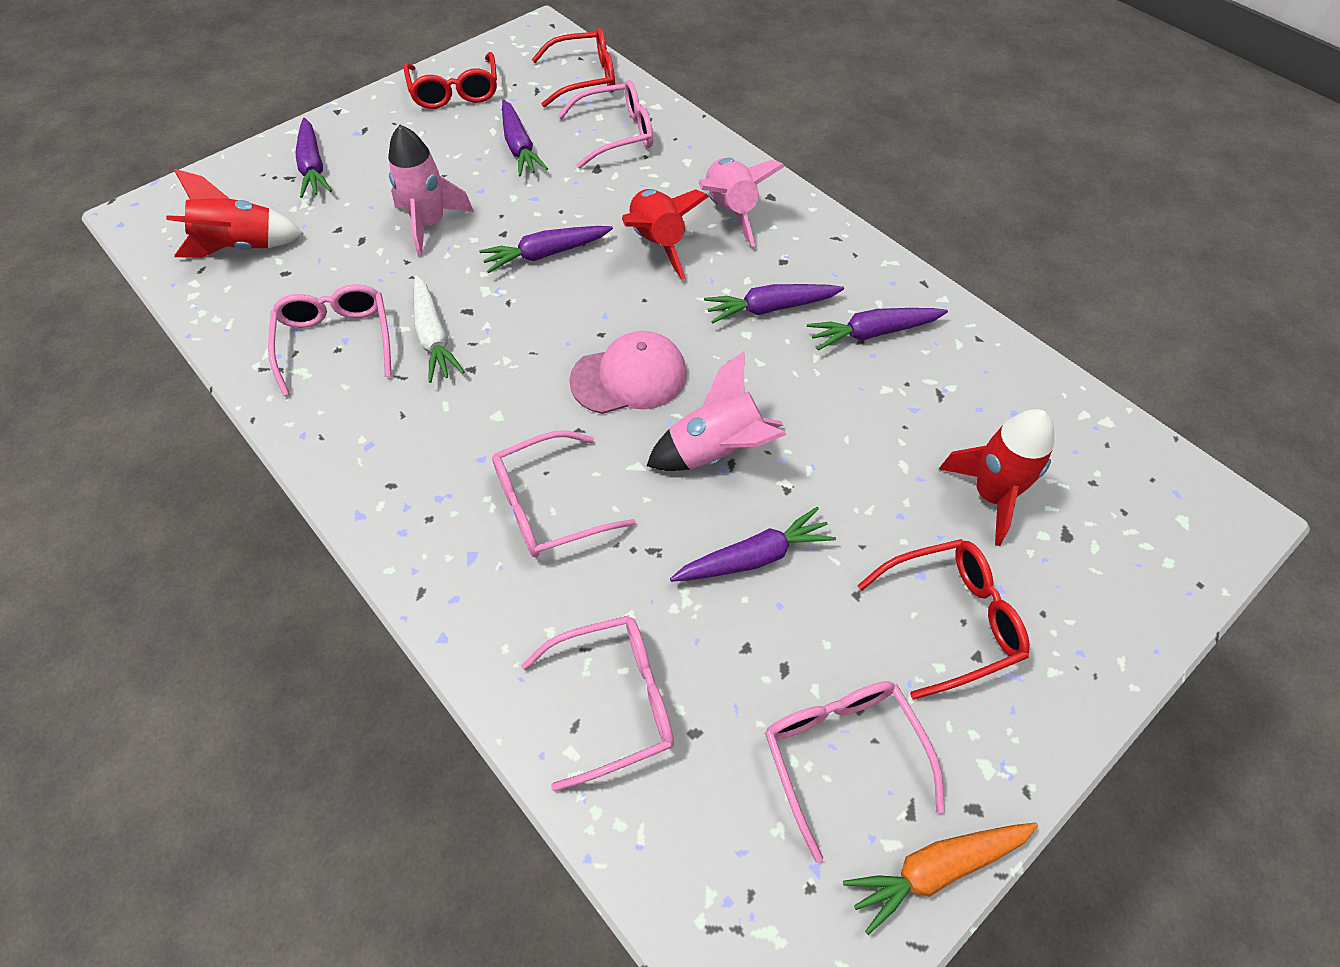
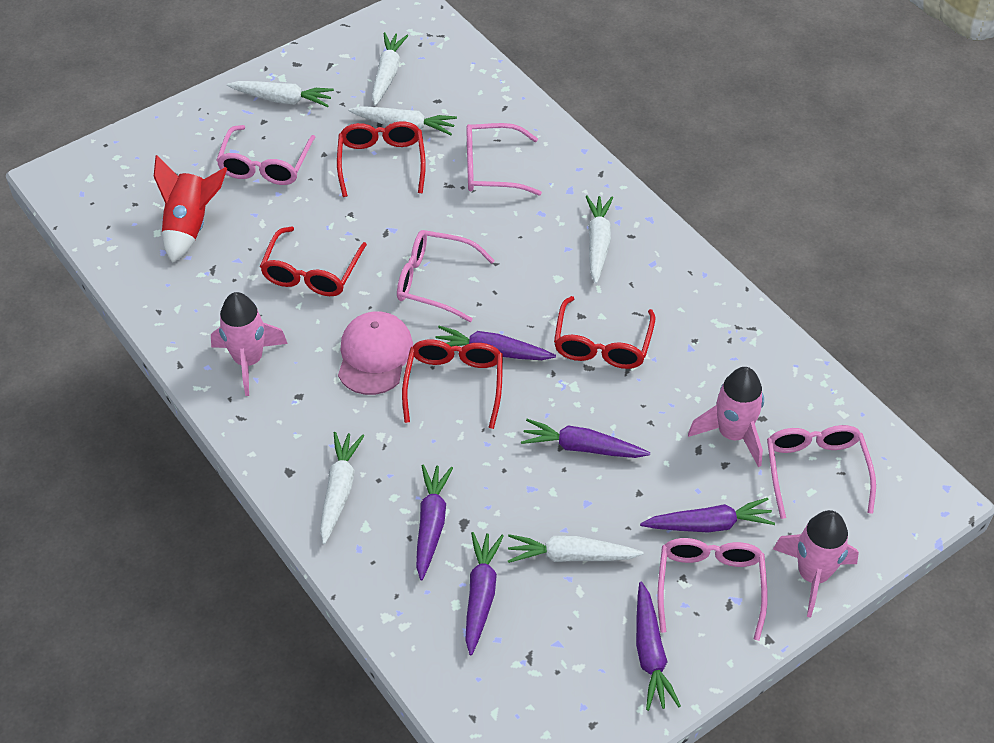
orange carrot: [843,822,1038,935] = 1 -> none = 0
red glasses: [404,52,497,109] [532,28,615,107] [858,539,1030,700] = 3 -> [260,226,367,296] [337,121,426,197] [402,339,503,429] [554,296,655,369] = 4
red rocket: [166,169,303,258] [622,189,709,280] [939,409,1054,546] = 3 -> [154,155,227,263] = 1
white carrot: [414,275,465,383] = 1 -> [227,81,334,107] [320,432,364,544] [349,106,457,135] [372,32,408,106] [508,534,643,563] [586,195,613,284] = 6

